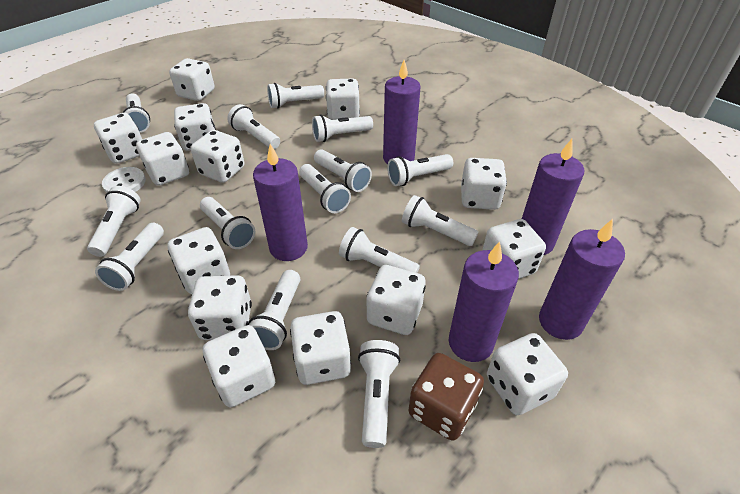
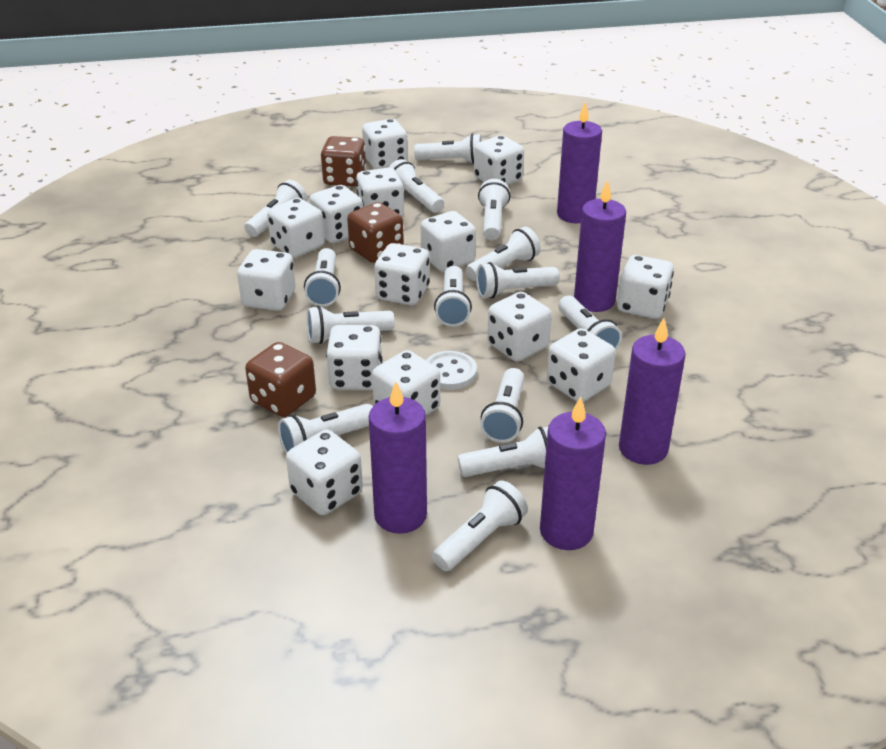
brown dice: [409,353,484,441] = 1 -> [245,342,316,417] [321,136,366,187] [347,202,404,263] = 3

